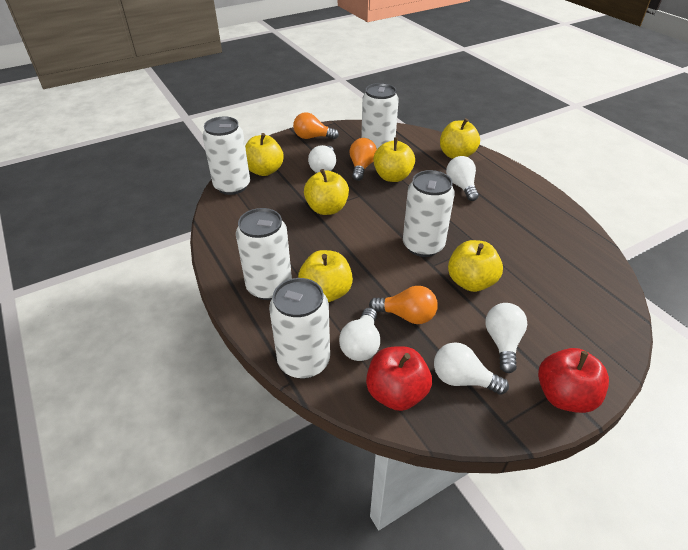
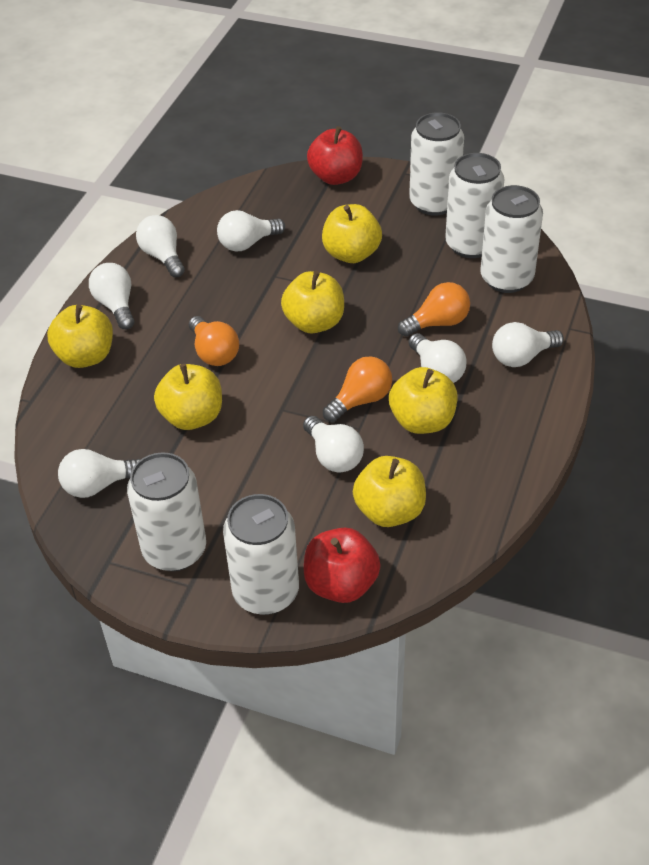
white light bulb: [308,145,336,173] [339,308,380,361] [434,342,509,395] [446,156,479,201] [485,303,527,373] = 5 -> [58,449,141,498] [89,263,134,329] [136,215,185,277] [217,210,285,251] [303,416,364,473] [408,333,466,383] [492,322,564,367] = 7

